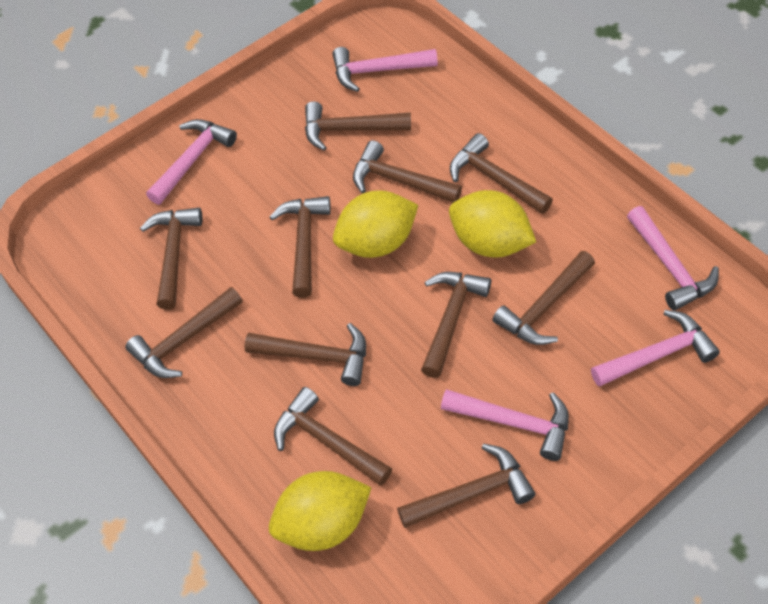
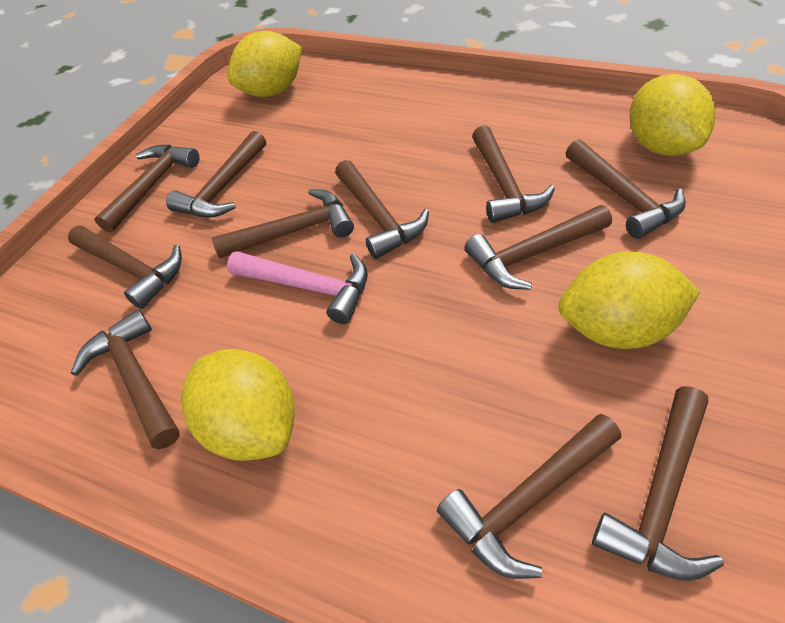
pink hammer: [146,119,237,205] [332,47,438,92] [441,389,569,461] [591,310,720,387] [627,206,719,311] = 5 -> [227,251,368,324] = 1
yellow lemon: [269,471,372,551] [333,190,418,258] [449,190,536,258] = 3 -> [181,349,294,461] [227,31,302,97] [558,251,700,349] [630,74,716,156] = 4

